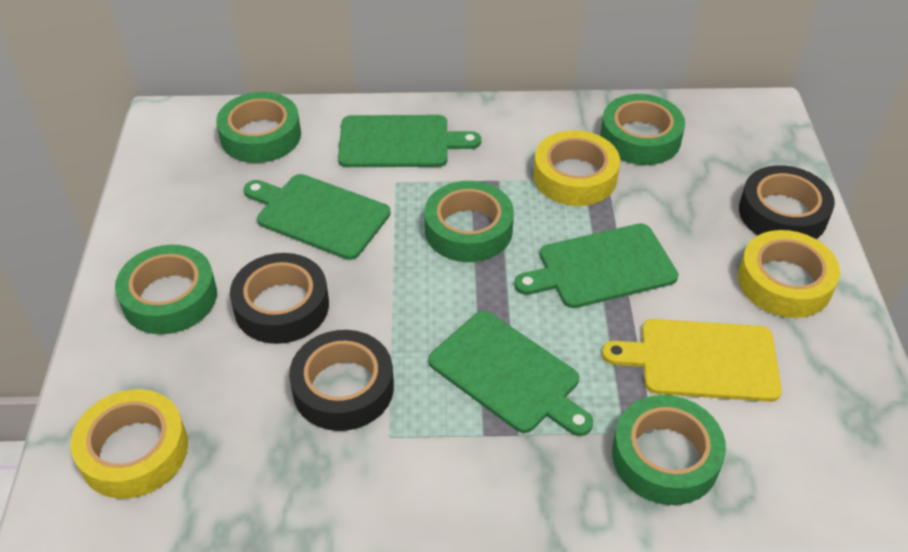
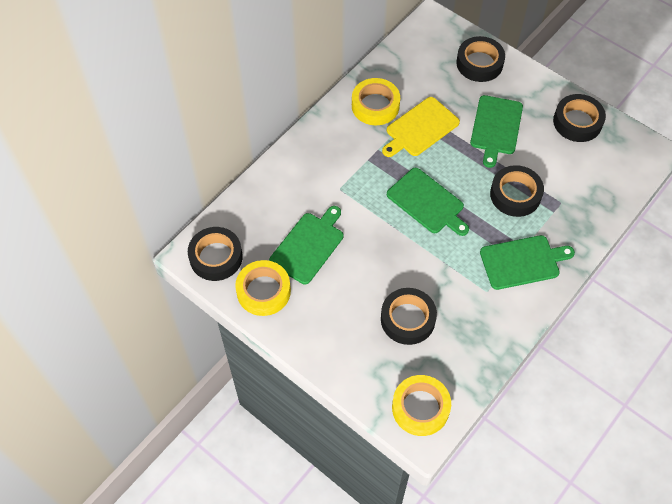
black tape: [230,253,329,344] [289,330,394,431] [739,165,835,239] = 3 -> [188,227,243,281] [381,288,437,345] [456,36,505,82] [490,165,544,217] [553,94,606,142] = 5
green tape: [115,245,217,334] [216,92,301,163] [424,181,514,262] [600,94,685,165] [612,395,726,505] = 5 -> none = 0

